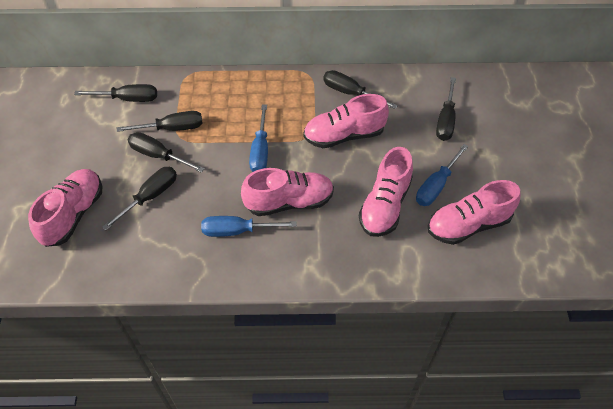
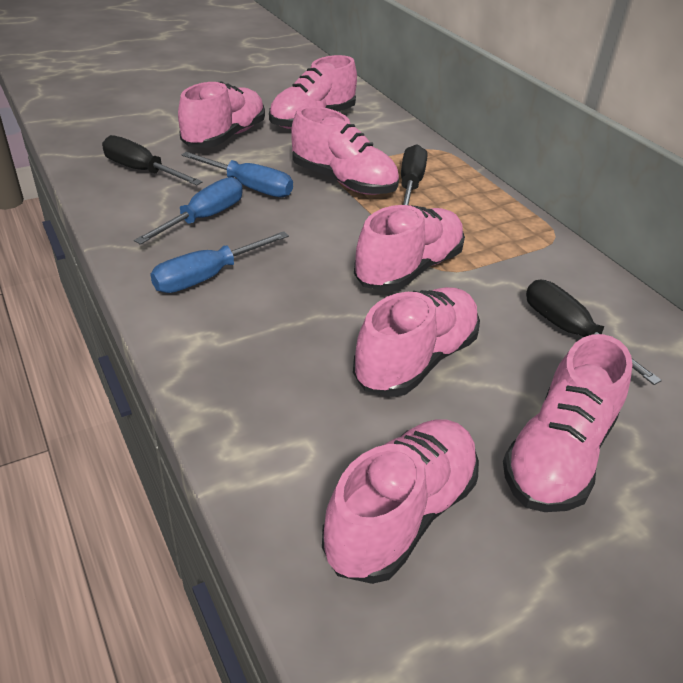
black screwdriver: [74,84,157,102] [102,167,177,231] [117,111,203,132] [128,132,205,173] [323,70,398,109] [436,77,456,141] = 6 -> [102,135,202,185] [401,144,427,205] [526,280,662,385] = 3
pink shoe: [28,169,102,247] [241,168,334,216] [303,94,389,148] [359,147,413,237] [428,180,521,245] = 5 -> [178,81,265,148] [269,55,357,129] [291,106,399,195] [322,419,479,584] [353,287,480,397] [354,205,465,292] [503,334,633,512] = 7

